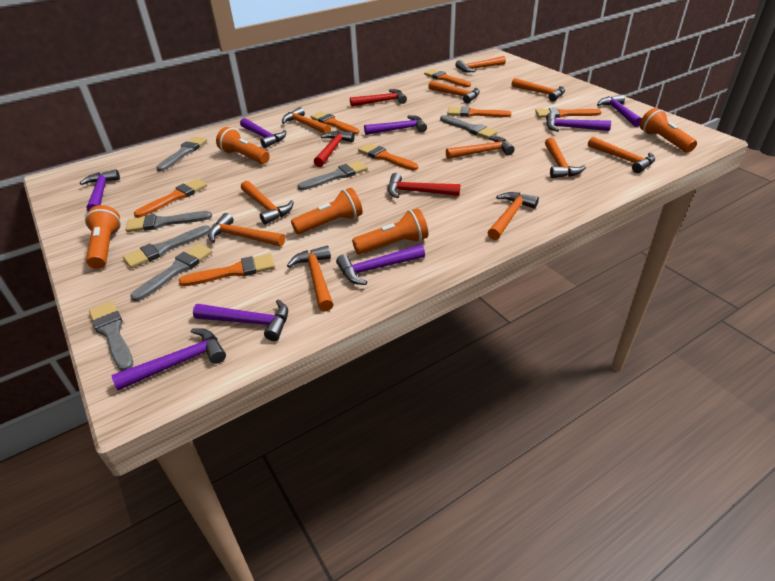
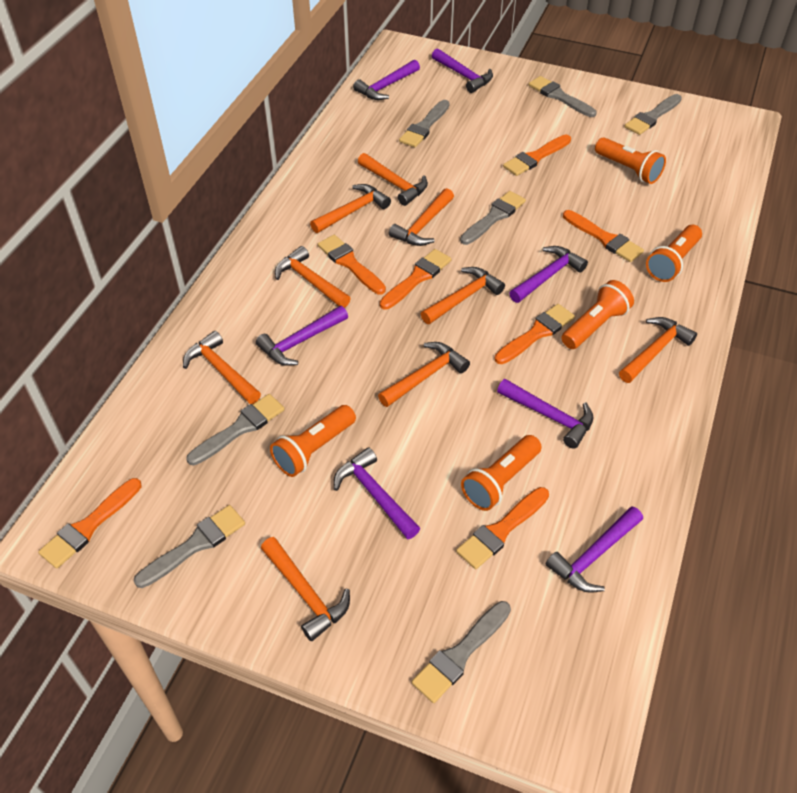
orange hammer: [208,213,285,246] [241,181,294,225] [282,107,331,134] [287,246,333,312] [428,81,480,103] [446,136,515,159] [455,56,506,72] [488,192,539,240] [512,78,565,102] [545,138,586,178] [588,137,655,173] = 11 -> [183,331,261,404] [261,537,350,641] [275,246,351,308] [310,184,391,233] [358,153,428,206] [378,342,470,407] [389,188,454,246] [421,267,505,324] [619,317,697,383] = 9
purple hammer: [80,169,120,211] [111,328,226,391] [193,299,288,341] [240,118,286,148] [336,244,425,285] [364,115,427,135] [546,112,611,132] [597,94,642,127] = 8 -> [256,306,348,366] [334,447,420,540] [353,60,420,100] [432,48,493,93] [497,379,593,449] [509,246,588,303] [545,506,643,593] = 7
red hammer: [314,131,355,167] [350,89,407,107] [388,173,460,198] = 3 -> none = 0

